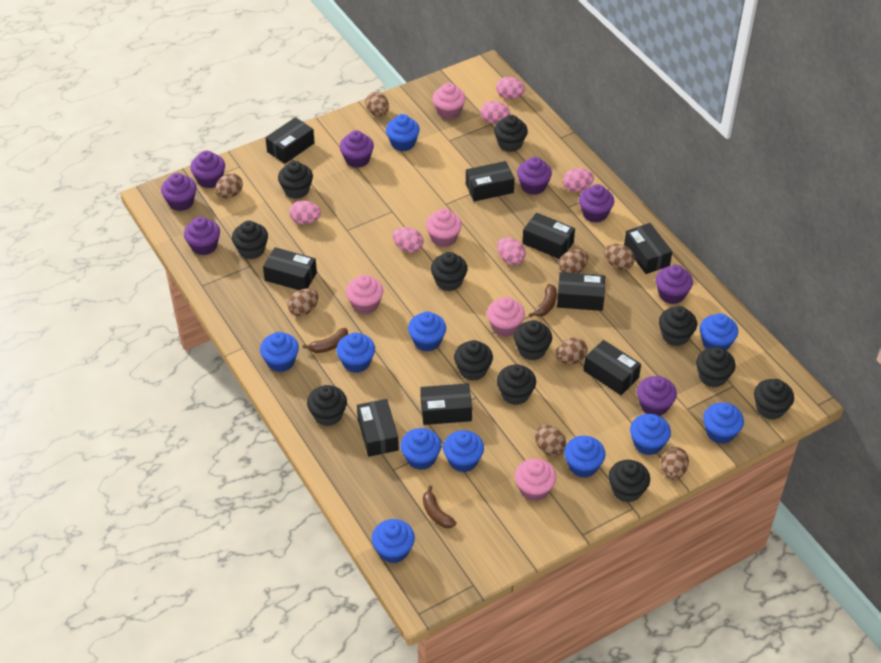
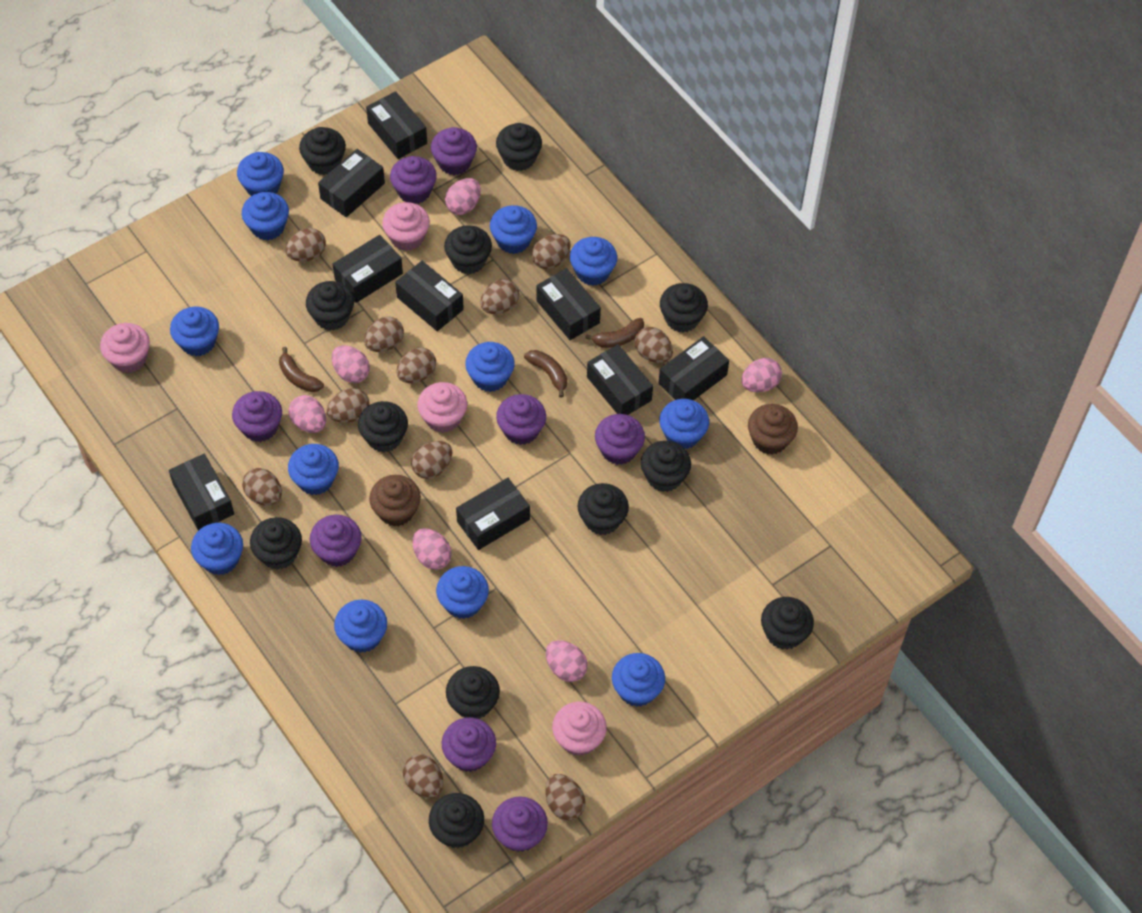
blue cupcake: [260,332,299,372] [336,332,375,373] [372,519,415,563] [386,114,420,151] [400,428,441,470] [408,311,446,352] [443,430,484,472] [564,436,606,478] [630,414,671,455] [700,313,738,351] [703,403,744,444] = 11 -> [170,307,219,356] [191,523,243,575] [237,152,284,196] [242,192,289,240] [288,444,339,495] [334,600,387,653] [436,566,489,619] [465,342,515,392] [490,205,537,254] [570,237,617,286] [612,653,665,707] [659,399,709,449] = 12
brown cupcake: none = 0 -> [369,475,421,526] [748,404,798,455] = 2
brown egg: [215,173,243,198] [287,288,318,316] [365,92,389,116] [535,425,566,456] [556,337,588,364] [559,249,588,273] [604,244,635,270] [661,447,689,480] = 8 -> [242,468,282,506] [285,228,326,262] [327,388,369,423] [364,317,404,352] [396,347,436,383] [403,754,443,799] [411,441,452,479] [480,279,519,314] [532,234,571,269] [545,774,585,821] [635,327,673,363] = 11
pink cupcake: [346,275,383,314] [426,209,462,247] [432,83,466,119] [487,297,525,337] [515,459,556,501] = 5 -> [100,323,150,373] [382,202,430,251] [417,382,467,433] [552,701,607,756] = 4

